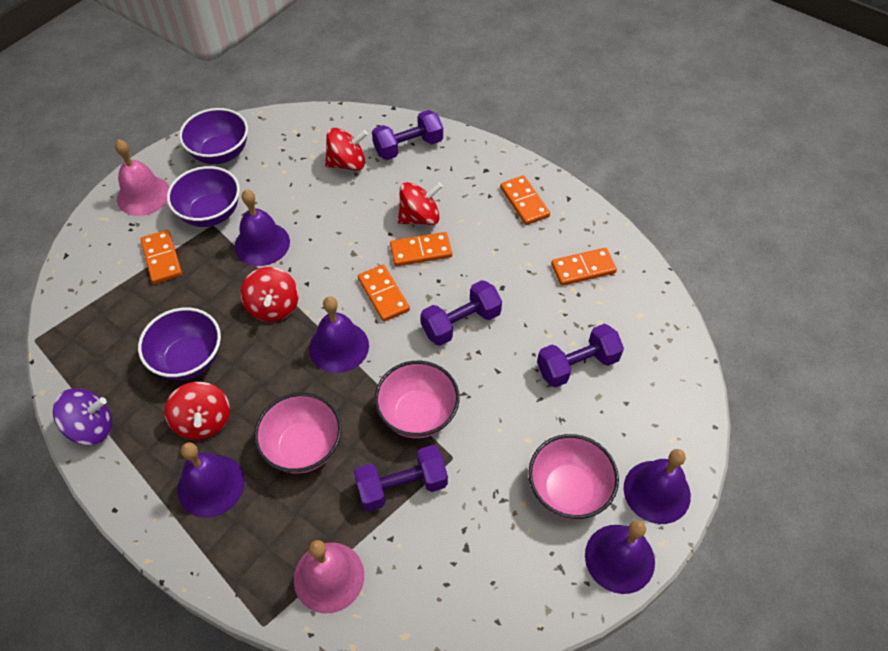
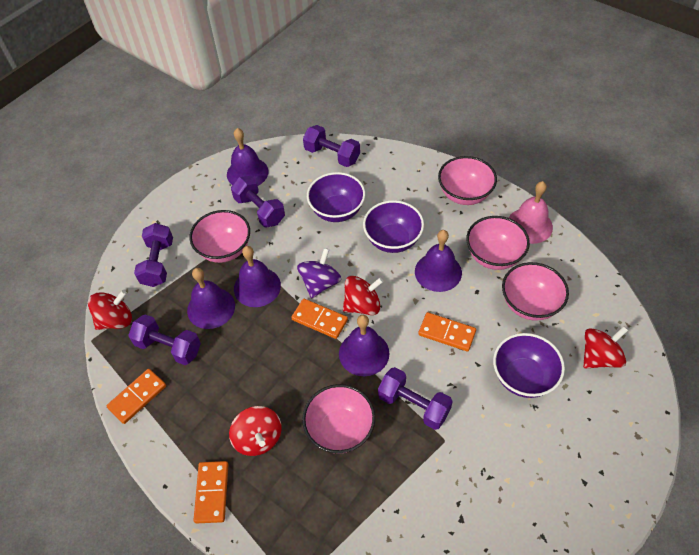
orange domino: [140,230,182,284] [358,265,410,322] [390,232,452,266] [500,175,550,225] [551,248,617,286] = 5 -> [107,369,166,424] [194,461,229,524] [291,299,348,339] [418,312,476,352] = 4
pink bell: [115,139,169,216] [294,540,364,614] = 2 -> [509,181,553,244] = 1
pink bowl: [254,393,342,474] [374,361,460,438] [528,434,619,519] = 3 -> [189,210,250,263] [302,384,375,454] [438,156,497,205] [467,216,530,270] [502,262,569,321] = 5
purple dumbbell: [354,445,448,511] [372,110,443,160] [421,280,502,346] [537,324,624,388] = 4 -> [128,315,201,365] [134,223,173,287] [231,176,285,228] [303,125,360,167] [378,367,453,430] = 5

